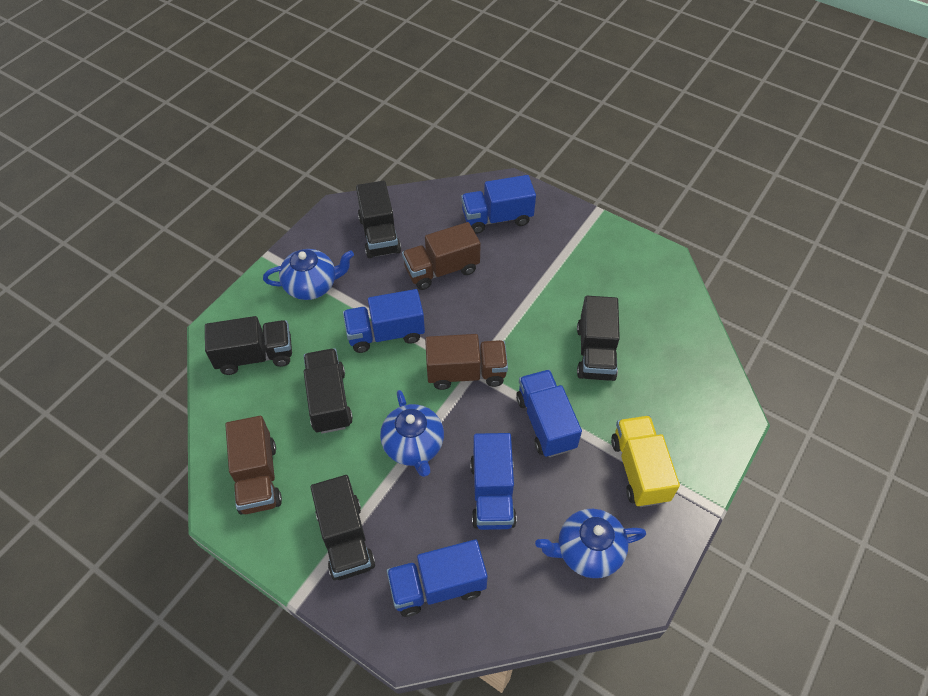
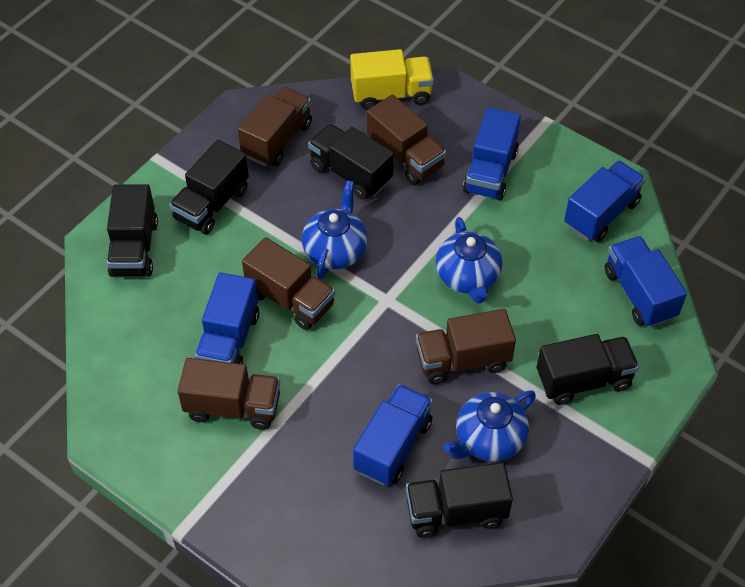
brown truck: [225,416,282,515] [402,222,481,290] [425,334,508,390] = 3 -> [178,358,280,430] [238,87,312,166] [242,237,335,330] [367,95,446,185] [416,309,516,384] = 5

